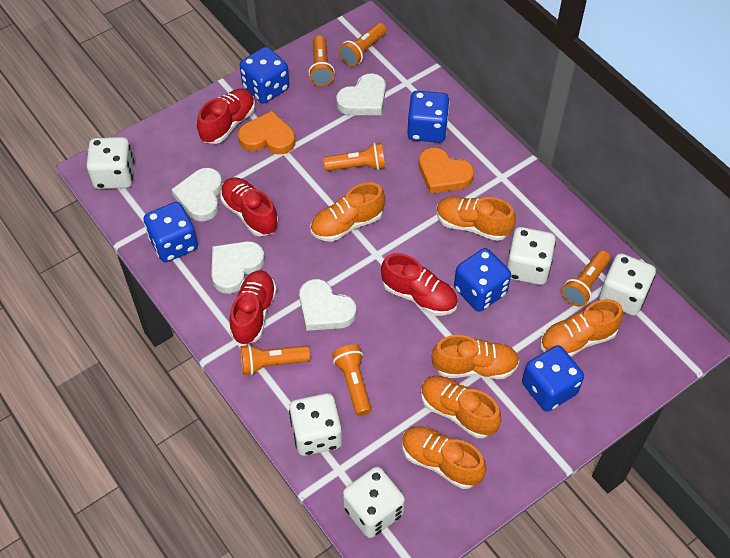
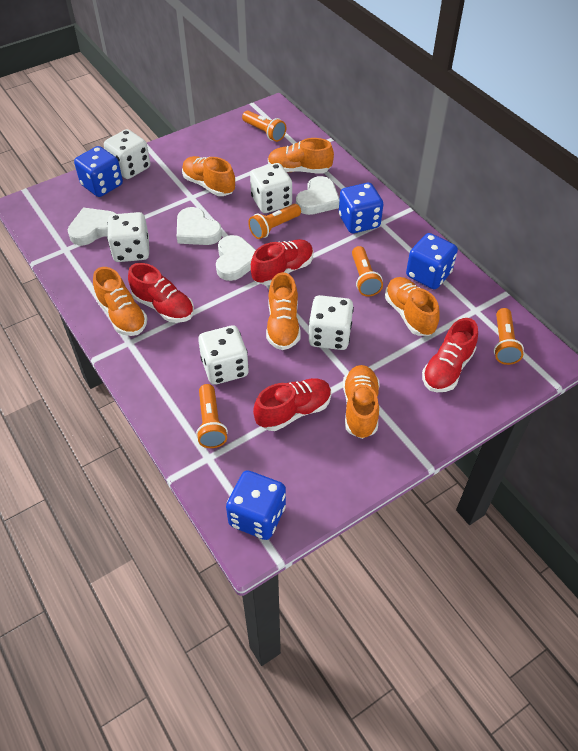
blue dice: [143,202,198,262] [240,47,290,103] [407,91,450,143] [454,248,511,312] [522,345,584,412] = 5 -> [74,146,123,197] [226,470,286,540] [339,183,383,233] [406,233,458,289] = 4
orange flashlight: [240,344,310,375] [308,35,335,86] [323,143,385,171] [332,344,371,416] [339,23,386,66] [562,250,610,307] = 6 -> [196,384,228,448] [242,111,286,142] [248,204,301,239] [352,246,383,297] [494,308,524,365] = 5
orange heart: [238,111,295,154] [419,147,474,193] = 2 -> none = 0

